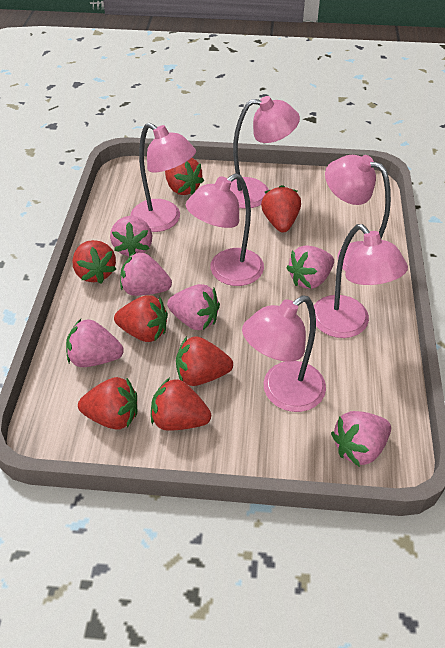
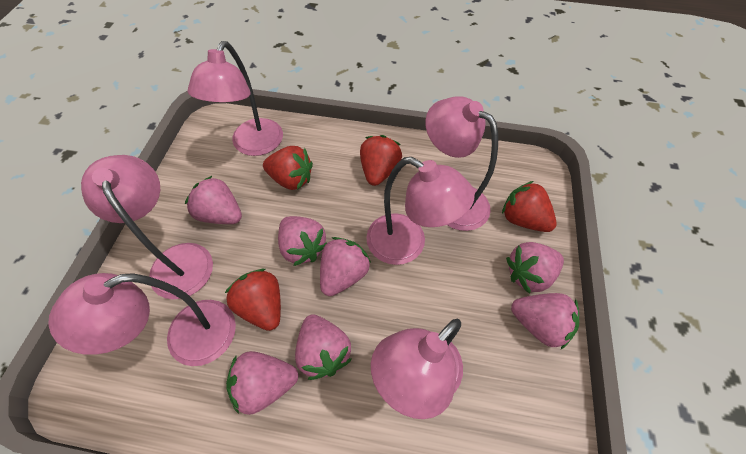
pink strawberry: [66,319,124,367] [110,216,152,256] [120,252,172,296] [167,284,220,330] [286,245,334,289] [331,411,391,467] = 6 -> [185,176,242,224] [226,351,299,415] [278,216,327,266] [295,314,352,380] [320,237,371,296] [506,242,564,294] [511,293,579,349] = 7
red strawberry: [72,240,116,284] [78,377,137,430] [114,295,168,342] [151,377,211,431] [165,158,204,195] [176,336,233,386] [261,185,301,232] = 7 -> [225,269,281,331] [263,146,313,190] [360,135,402,186] [502,181,557,232] = 4

